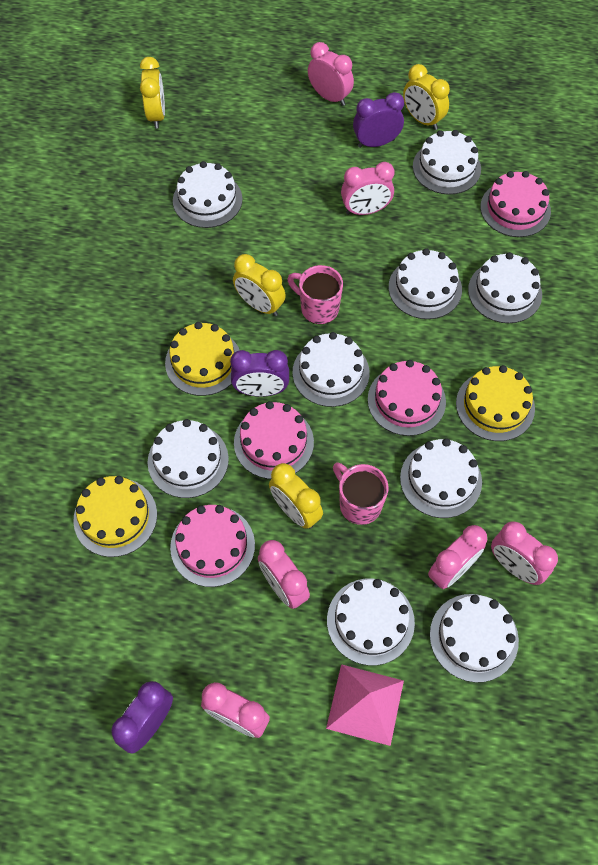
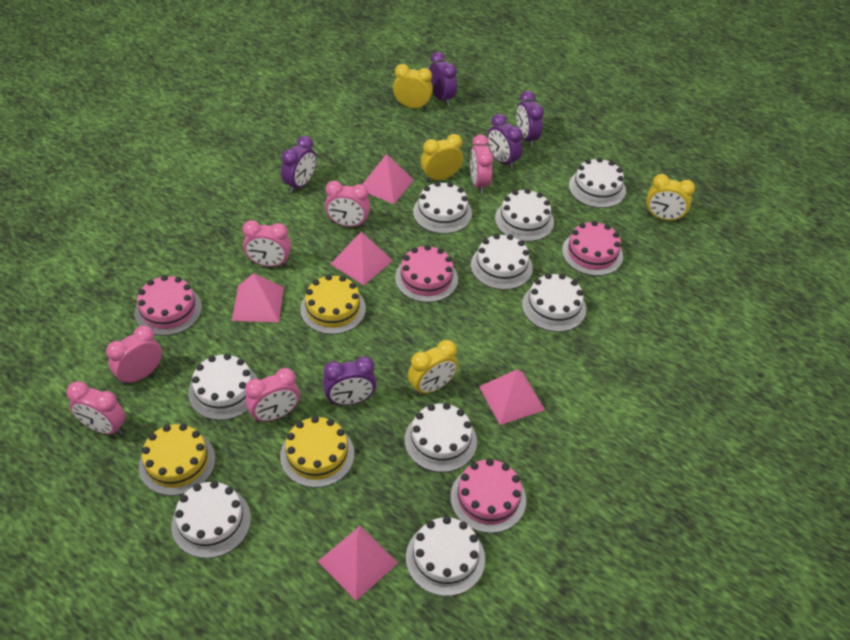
pink mug: [287,265,343,324] [333,463,389,525] = 2 -> none = 0
pink pyramid: [326,664,404,746] = 1 -> [232,273,284,322] [318,526,398,601] [331,232,393,285] [362,154,414,204] [479,369,545,425] = 5
purple clock: [111,681,173,754] [230,350,289,397] [353,92,404,148] = 3 -> [281,136,316,193] [323,356,376,405] [429,52,457,106] [487,114,523,169] [516,91,544,147] = 5

